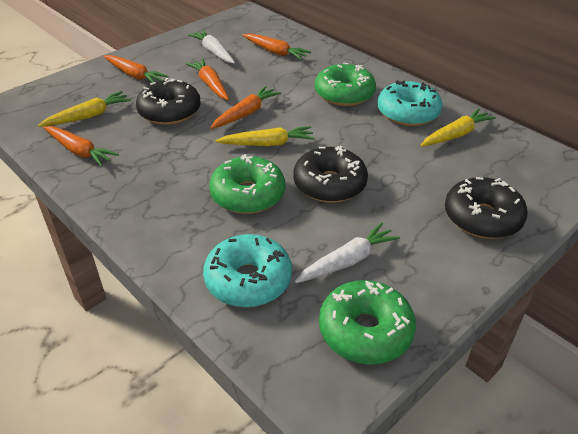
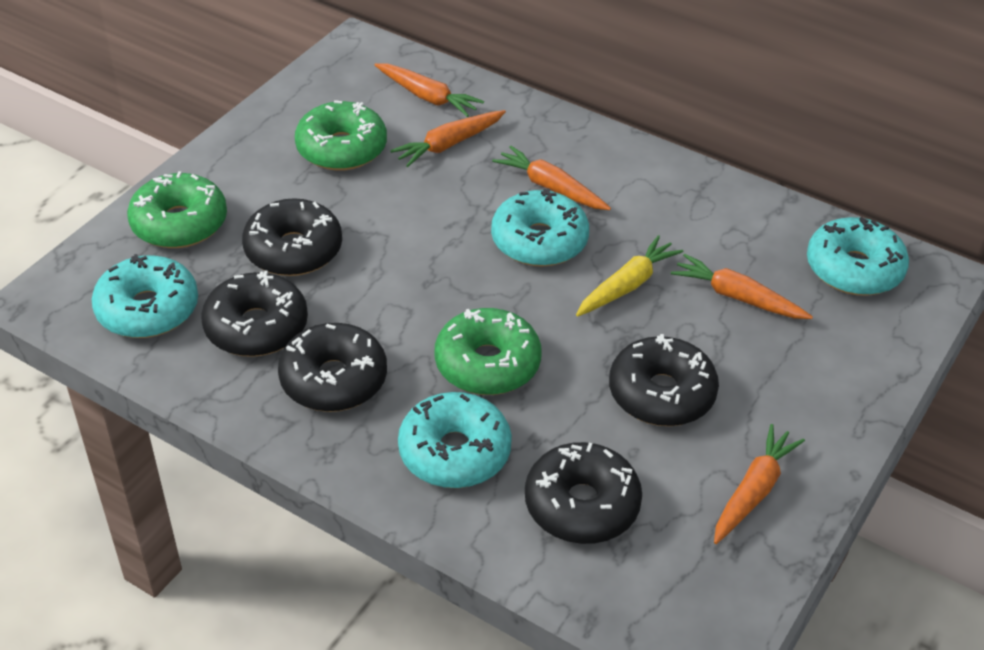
black donut: [136,78,201,125] [293,146,368,203] [445,177,528,239] = 3 -> [201,270,308,357] [242,198,342,276] [278,323,387,412] [525,442,642,544] [609,334,719,426] = 5
turquoise donut: [203,234,292,307] [378,80,442,126] = 2 -> [92,254,198,338] [398,392,512,488] [491,188,589,267] [807,217,909,295] = 4
white carrot: [188,30,235,64] [295,222,400,283] = 2 -> none = 0
yellow carrot: [38,91,131,127] [215,126,315,146] [421,108,496,147] = 3 -> [576,235,683,317] = 1

